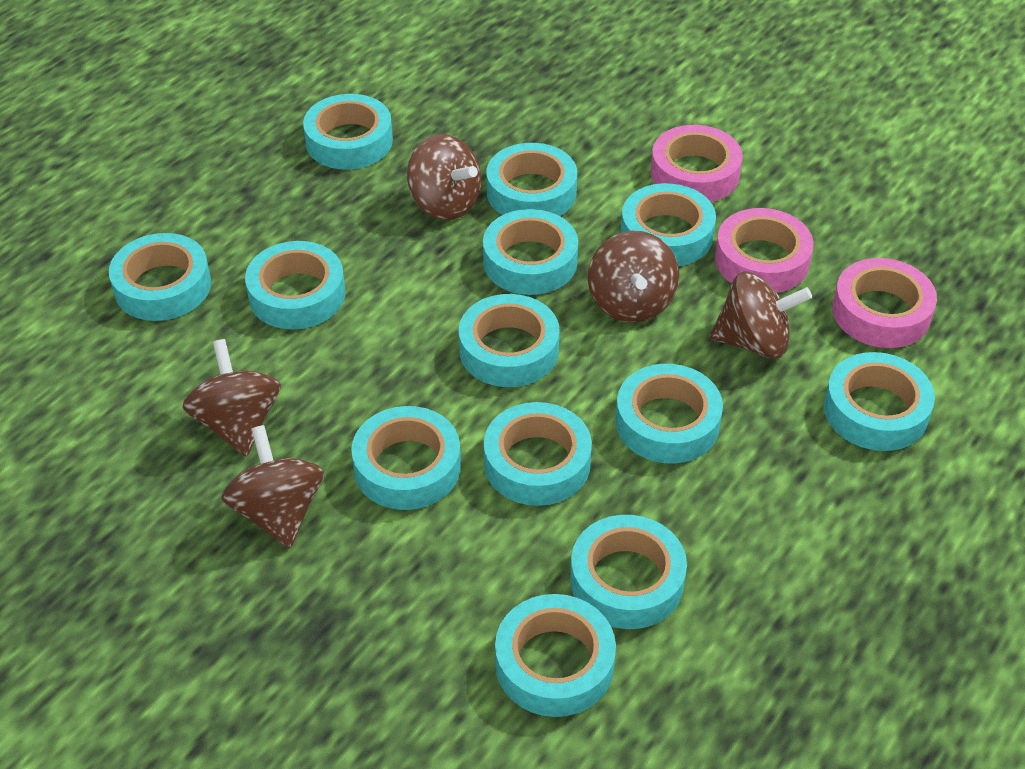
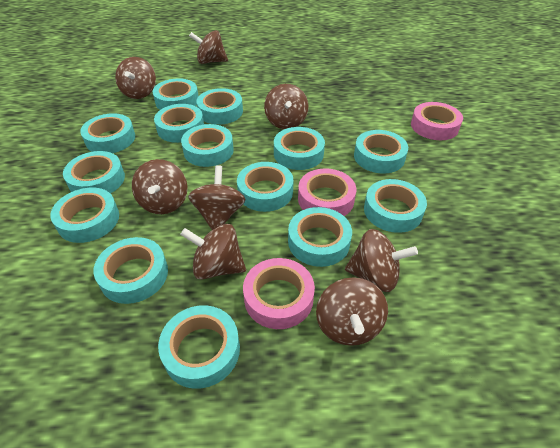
brown spinning top: [182,339,281,457] [221,425,324,549] [407,134,481,220] [588,231,679,322] [710,272,812,359] = 5 -> [115,57,156,99] [132,159,187,214] [180,224,246,280] [188,165,245,230] [189,30,228,64] [264,84,308,129] [316,277,388,346] [345,229,418,292] = 8
turquoise tape: [109,233,211,321] [245,241,345,329] [303,94,393,170] [351,406,461,510] [459,294,560,387] [483,209,578,295] [484,402,592,506] [487,143,577,216] [495,594,616,717] [570,515,687,629] [616,364,723,463] [621,183,716,266] [824,352,935,451] = 13 -> [50,188,119,243] [63,151,125,193] [80,113,135,153] [94,237,168,304] [153,78,198,110] [154,104,204,143] [158,305,240,389] [181,124,234,167] [196,88,243,125] [237,162,293,212] [274,127,325,170] [288,207,352,267] [354,130,408,173] [364,179,427,233] = 14

